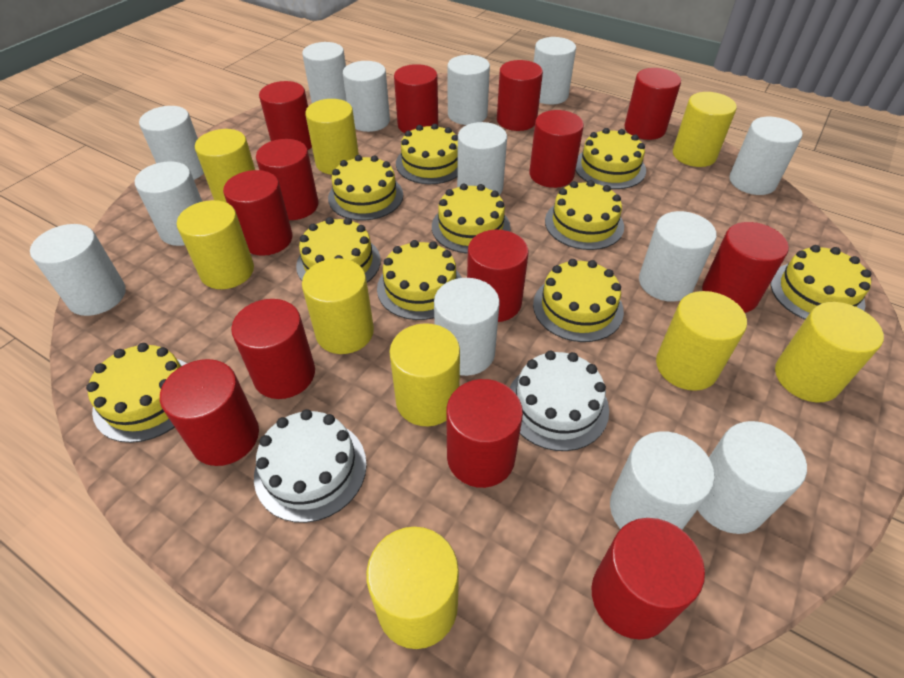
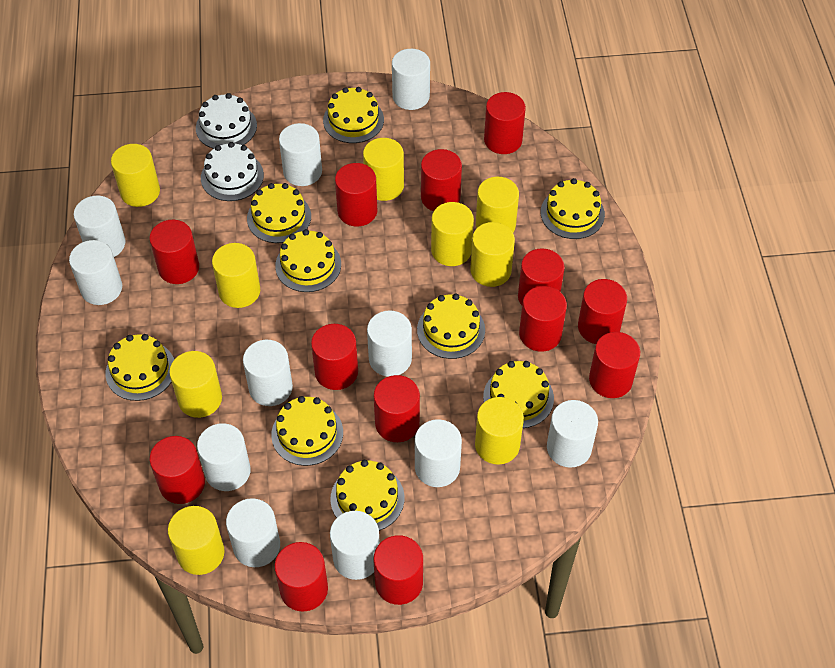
white cylinder: [30,224,126,316] [135,161,202,246] [139,106,204,180] [302,42,347,103] [343,61,390,132] [434,278,500,376] [447,55,490,125] [457,122,507,195] [534,37,576,105] [610,431,715,530] [639,211,717,302] [698,421,807,534] [729,117,802,195] = 13 -> [69,240,122,305] [74,196,126,257] [197,423,251,491] [226,498,280,567] [243,340,293,406] [279,123,322,186] [330,511,380,580] [367,310,412,377] [392,49,430,110] [415,419,462,487] [547,400,598,468] = 11
yellow cake: [86,343,187,443] [296,217,381,283] [328,155,403,221] [377,240,462,320] [396,124,458,184] [432,183,510,254] [533,259,624,342] [545,180,624,250] [575,128,646,189] [770,245,871,320] = 10 -> [106,334,174,401] [247,183,311,243] [271,396,343,466] [275,229,341,292] [323,87,384,143] [330,460,404,531] [417,293,485,359] [483,361,554,428] [541,178,605,239] = 9

